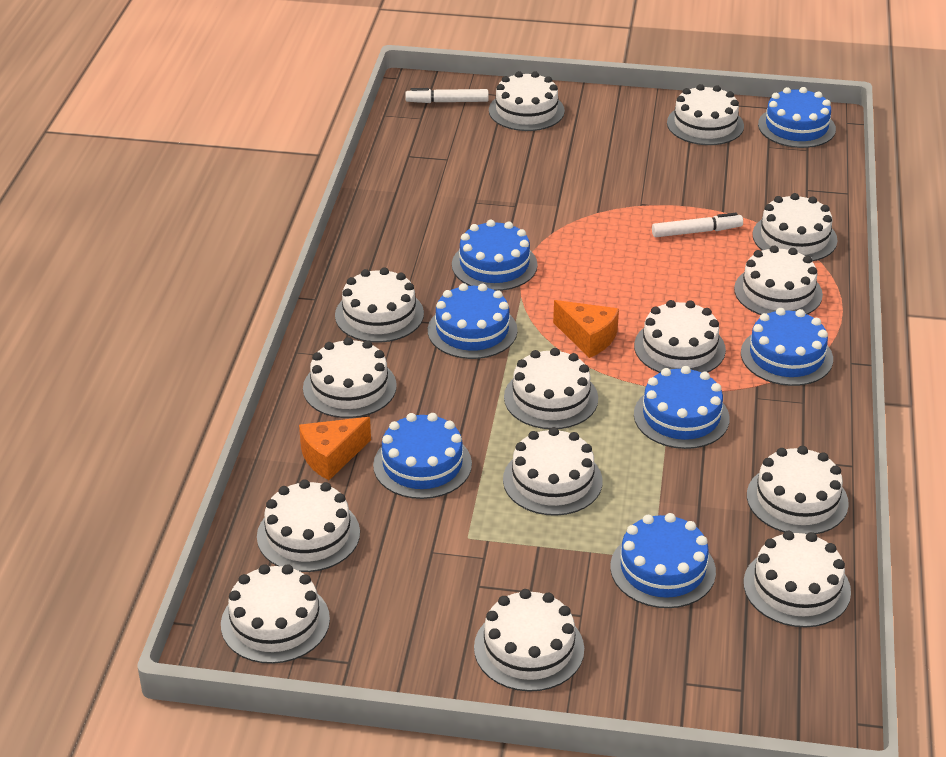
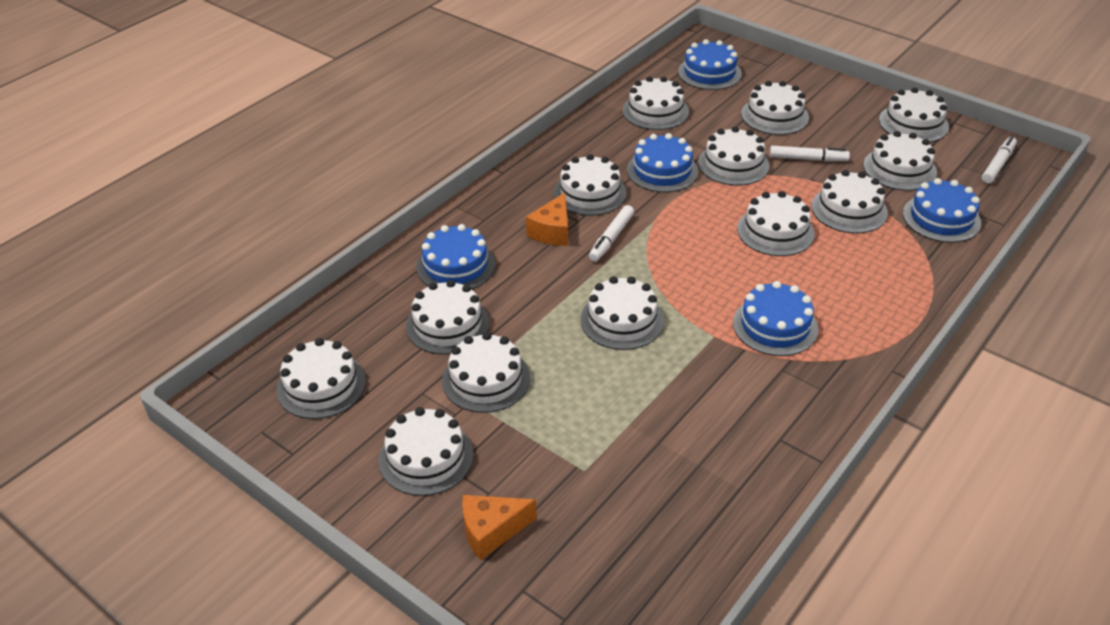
blue cake: [373,413,472,499] [428,283,517,359] [452,220,538,291] [610,513,716,608] [634,366,730,449] [741,308,833,386] [758,87,836,148] = 7 -> [416,224,495,289] [627,133,698,193] [678,39,742,90] [733,281,818,356] [903,178,981,243] = 5
white cake: [221,564,330,664] [257,479,360,572] [303,337,397,418] [335,267,424,343] [474,589,584,692] [489,71,565,131] [503,427,602,516] [504,348,598,429] [634,300,726,373] [667,84,744,145] [734,246,823,315] [743,531,851,628] [747,446,849,534] [753,193,837,261] = 14 -> [276,338,366,419] [379,407,473,496] [406,280,490,355] [442,332,530,413] [554,154,627,216] [580,276,664,350] [623,76,689,130] [698,126,770,186] [737,191,815,256] [741,81,809,135] [811,170,888,233] [863,131,937,191] [879,87,949,142] = 13
white marker: [405,88,489,103] [652,213,743,237] = 2 -> [589,205,634,262] [770,146,850,161] [982,136,1017,184] = 3

